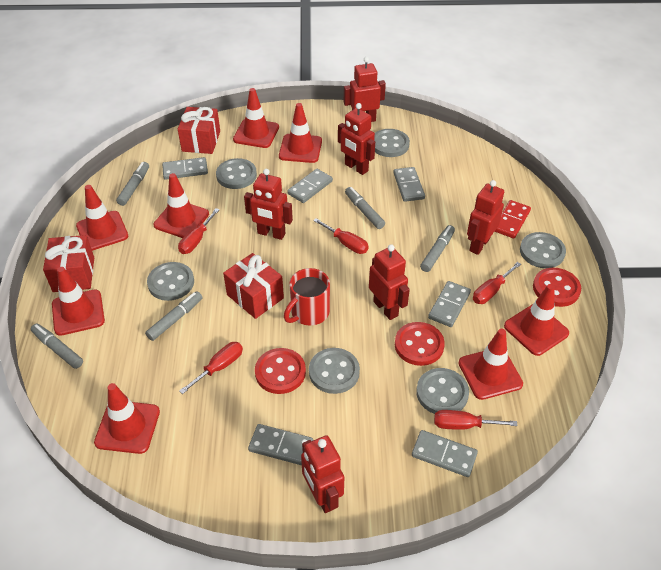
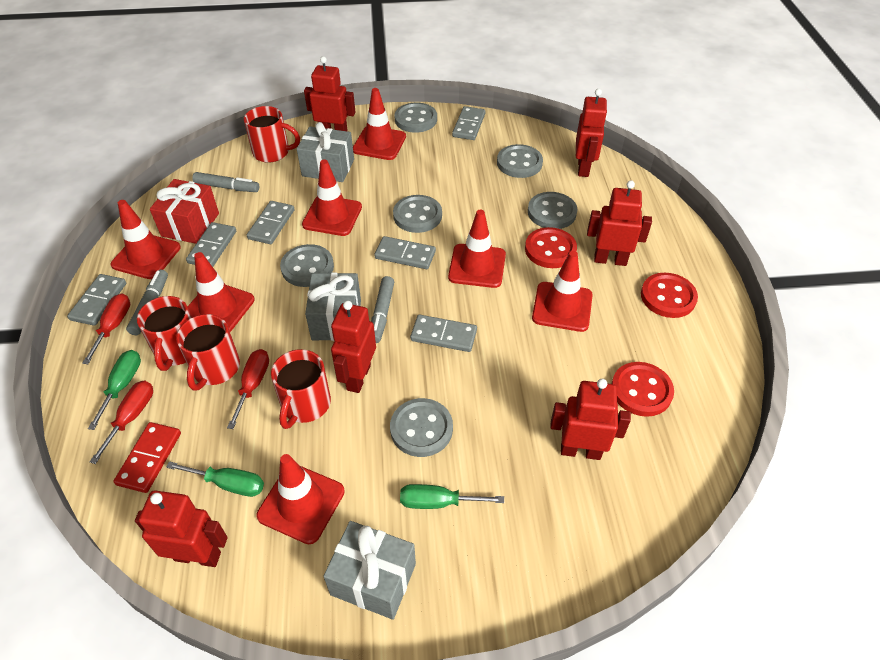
green screwdriver: none = 0 -> [88,350,141,430] [166,461,264,497] [400,484,504,509] = 3
grey gift: none = 0 -> [297,122,354,182] [305,273,361,341] [323,521,416,620] = 3
grey marker: [31,324,83,369] [116,162,149,206] [145,291,202,341] [345,187,385,229] [420,225,455,272] = 5 -> [126,270,168,335] [192,172,259,192] [371,276,394,343] = 3
red gift: [43,235,94,292] [178,107,220,154] [223,253,284,319] = 3 -> [150,179,219,244] = 1
red mug: [284,268,330,325] = 1 -> [137,296,192,371] [176,314,240,391] [244,106,300,163] [271,349,331,429] = 4
red screwdriver: [178,208,220,254] [179,342,243,394] [313,218,369,254] [434,410,517,430] [473,262,521,304] = 5 -> [82,293,130,364] [90,381,153,464] [227,349,269,429] = 3
red traffic cone: [52,267,105,336] [76,185,128,251] [94,383,160,454] [154,173,209,238] [233,88,279,148] [279,103,322,163] [459,329,523,400] [504,284,569,356] = 8 -> [111,200,181,279] [188,252,255,332] [256,454,345,544] [302,159,362,236] [353,88,406,160] [448,210,506,288] [532,251,593,332] = 7

